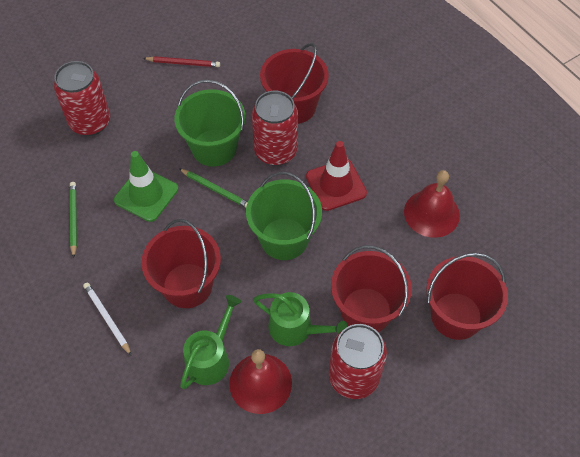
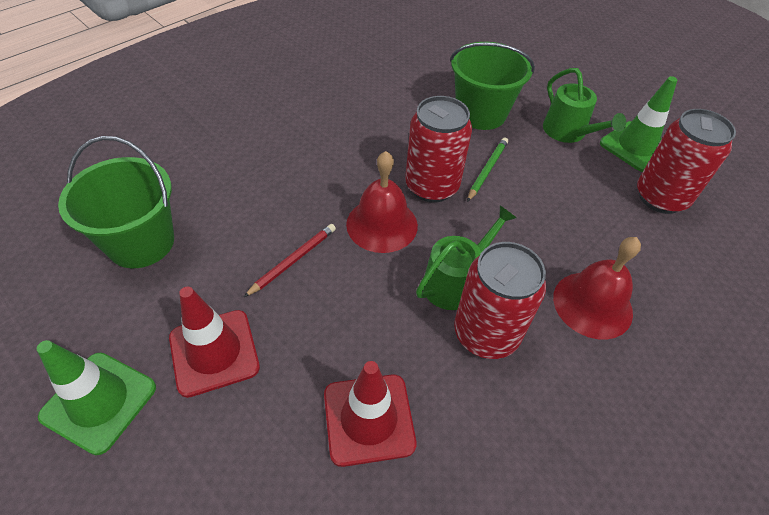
green pencil: [70,182,77,258] [179,169,248,208] = 2 -> [467,137,508,202] = 1
green traffic cone: [114,151,178,222] = 1 -> [37,340,156,455] [600,76,677,172] = 2
red bucket: [141,219,221,308] [260,43,329,124] [331,245,412,332] [426,253,508,340] = 4 -> none = 0
red traffic cone: [306,141,367,211] = 1 -> [169,287,260,398] [324,361,416,467] = 2
white pencil: [83,282,132,356] = 1 -> none = 0

